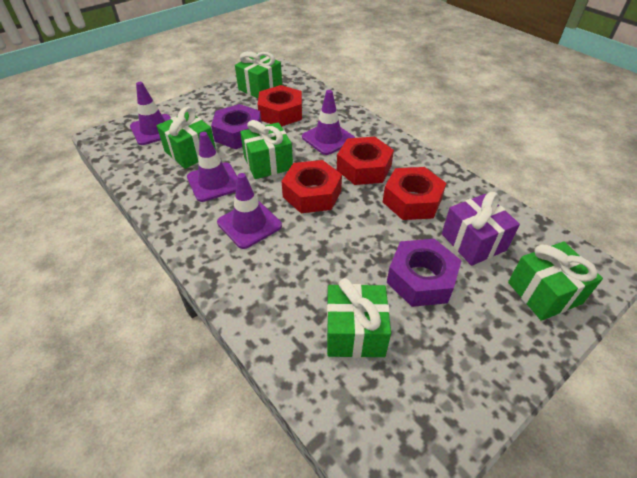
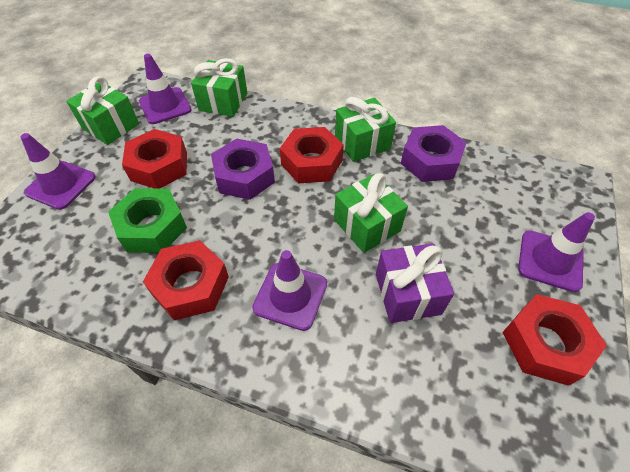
green gift: [157,106,216,169] [235,51,282,98] [240,120,293,179] [327,278,391,358] [508,242,603,321] = 5 -> [66,76,139,145] [191,58,247,117] [334,173,408,253] [335,97,396,162] = 4
green nut: none = 0 -> [108,188,187,253] = 1

